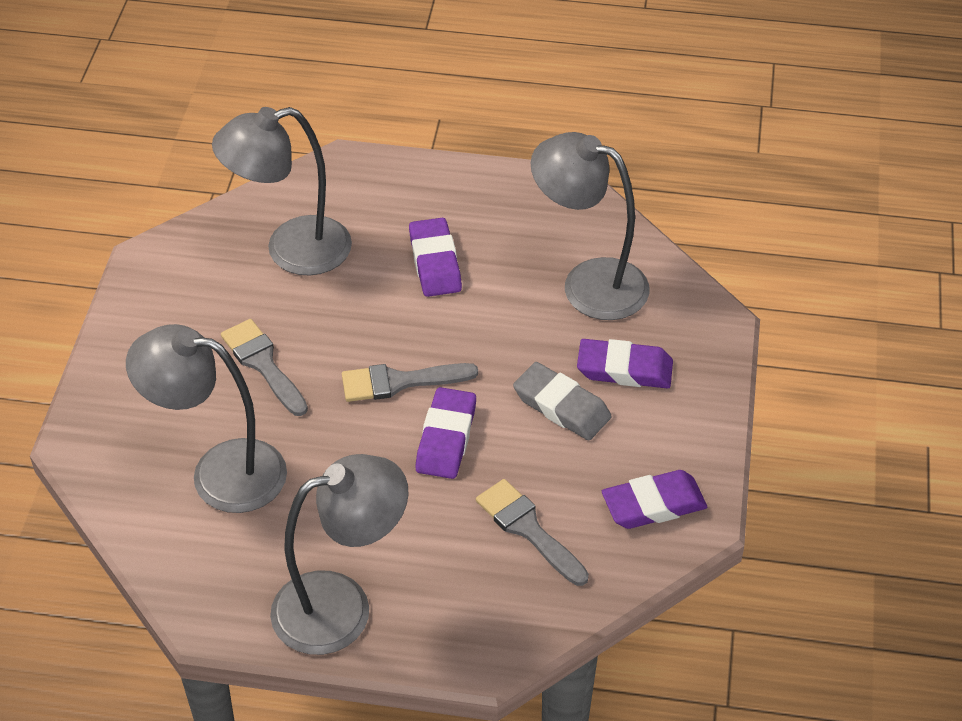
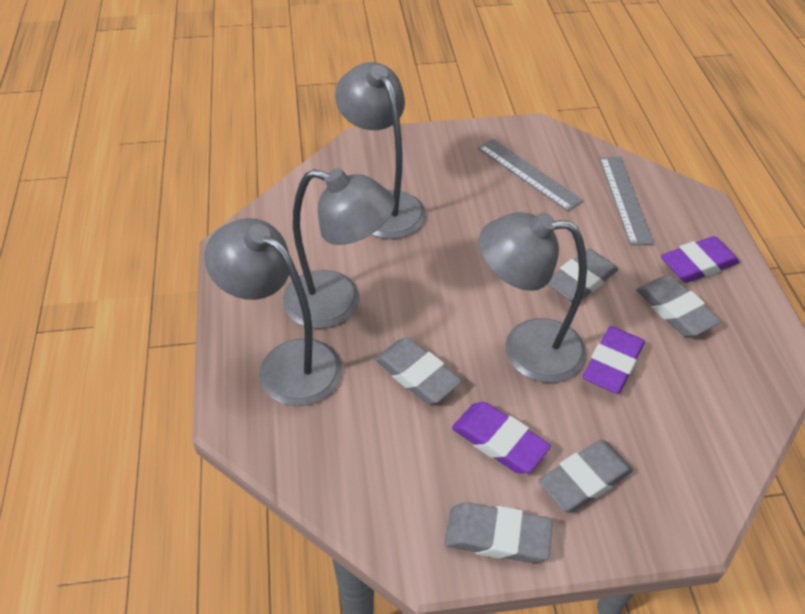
grey brush: [221,319,308,416] [342,363,478,402] [476,479,589,586] = 3 -> none = 0
grey eraser: [513,362,612,440] = 1 -> [375,338,462,404] [445,502,553,563] [538,440,633,513] [547,248,618,302] [636,275,721,337] = 5
grey ruler: none = 0 -> [478,139,583,211] [600,157,654,246] = 2
purple eraser: [409,218,462,297] [415,387,476,479] [577,339,673,389] [602,470,707,529] = 4 -> [452,402,551,473] [583,326,645,394] [661,236,739,283] = 3

